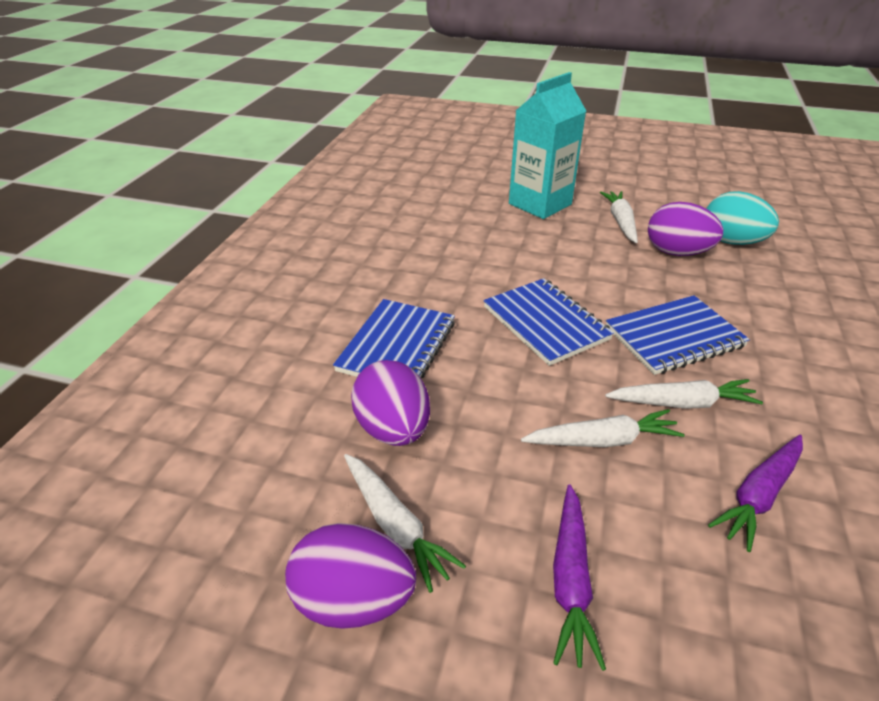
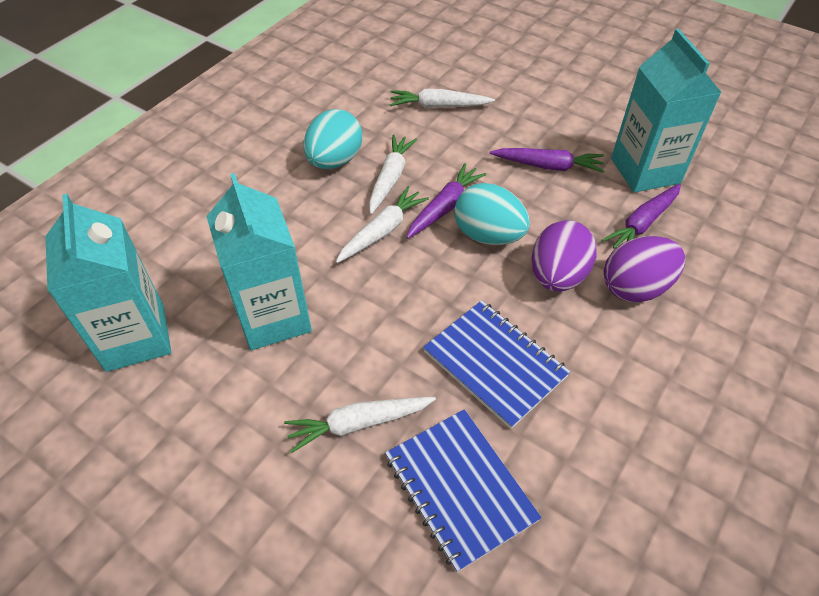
blue notebook: [333,299,455,378] [484,278,614,366] [606,295,750,375] = 3 -> [385,409,542,572] [423,300,570,429] = 2
purple carrot: [553,485,606,671] [708,435,803,552] = 2 -> [406,163,487,239] [490,148,604,173] [602,184,681,249] = 3
purple egg: [285,523,416,629] [351,360,430,446] [648,202,723,256] = 3 -> [532,220,597,291] [604,236,685,302] = 2
turquoise carton: [509,72,586,219] = 1 -> [45,194,171,372] [206,173,312,350] [611,29,722,193] = 3
turquoise egg: [706,191,779,245] = 1 -> [303,109,362,169] [454,183,530,245] = 2

